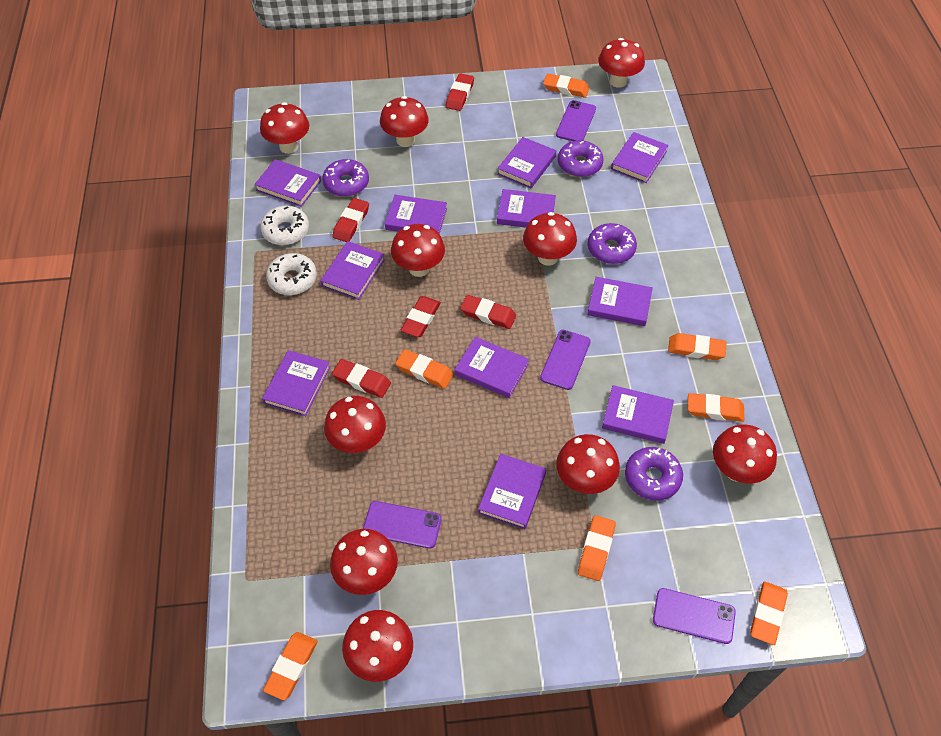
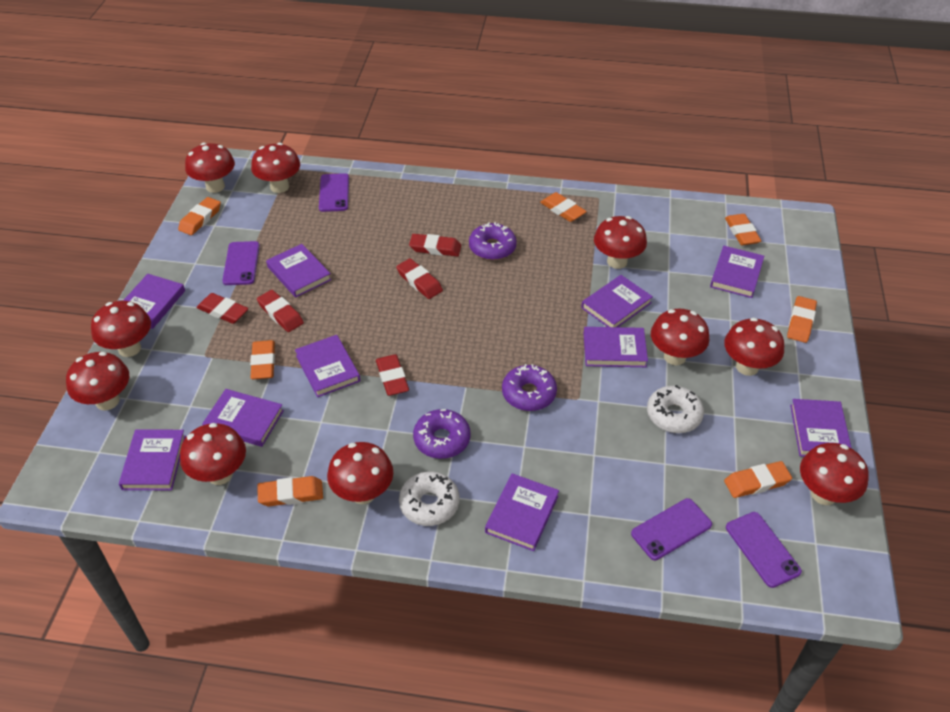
purple book: [254,159,321,207] [262,350,331,416] [320,241,385,300] [385,195,447,234] [455,337,529,398] [478,454,546,529] [497,137,556,188] [497,189,556,228] [587,277,653,326] [602,385,674,444] [611,132,669,183] = 11 -> [119,429,186,490] [123,274,185,329] [202,389,284,447] [266,244,332,298] [295,335,360,397] [485,473,559,551] [581,275,653,327] [583,327,648,367] [710,246,764,298] [790,399,852,457] = 10
purple donut: [322,159,369,197] [558,140,604,177] [588,223,637,264] [625,447,683,501] = 4 -> [413,409,471,459] [469,222,517,260] [502,364,557,411] = 3

